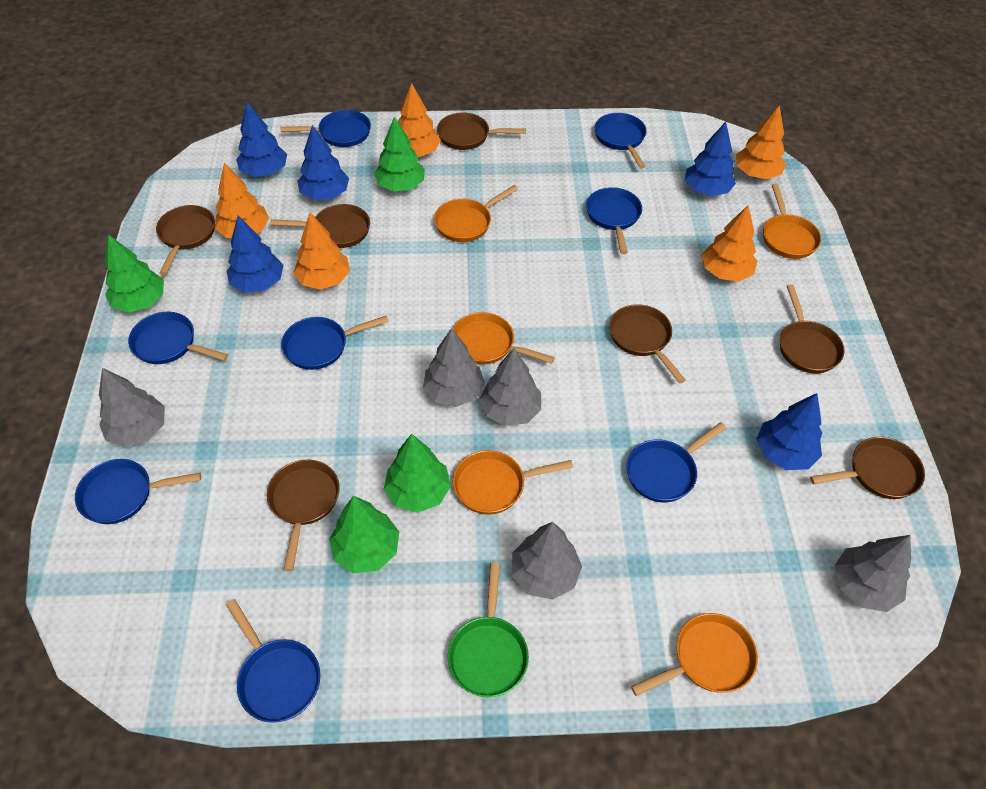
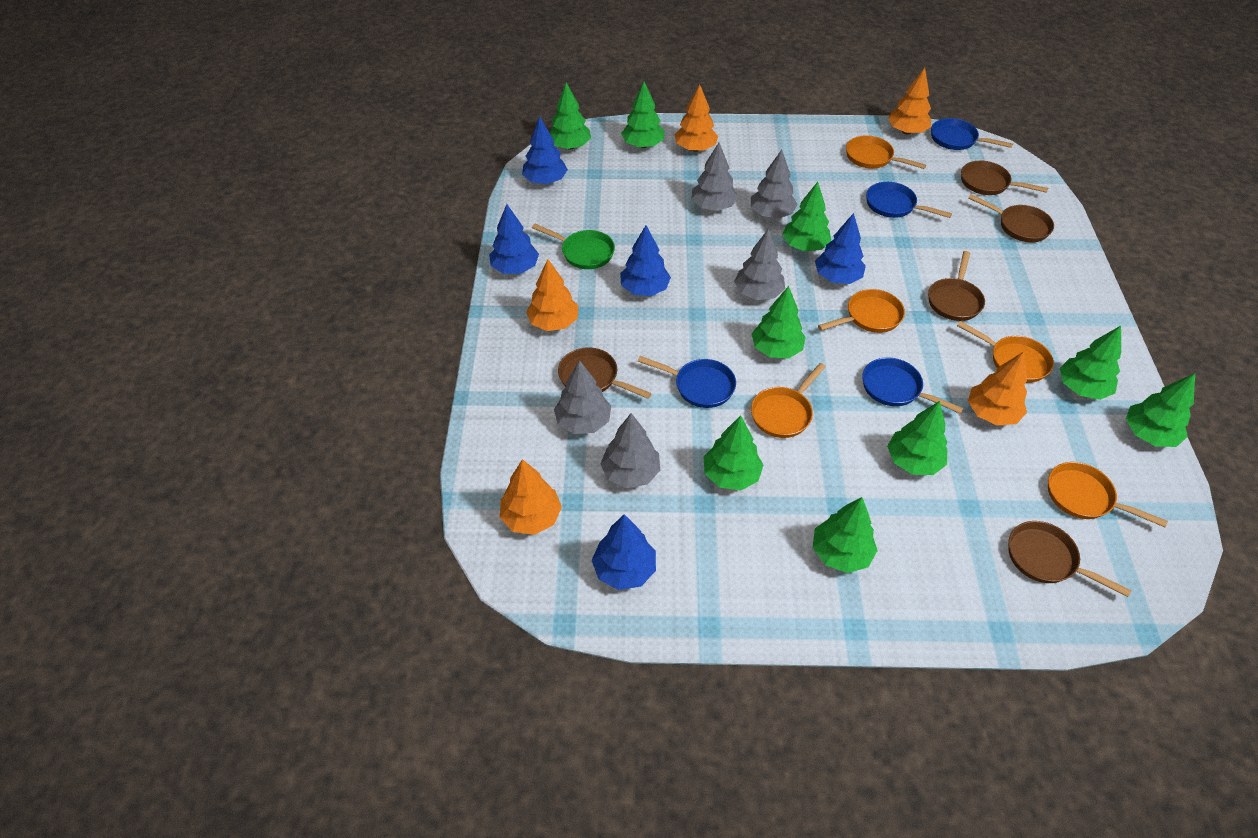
blue pan: [75,459,201,524] [128,312,228,364] [226,599,320,723] [280,110,371,147] [281,316,389,370] [586,187,642,254] [595,113,647,168] [626,422,726,502] = 8 -> [638,356,736,408] [862,358,964,414] [866,182,952,218] [931,118,1013,150] = 4
brown pan: [156,205,215,275] [267,460,340,571] [270,204,370,248] [437,112,526,150] [609,304,686,383] [780,284,845,373] [810,437,925,499] = 7 -> [558,347,652,399] [928,251,985,321] [961,161,1048,195] [968,194,1054,242] [1008,521,1132,597] = 5
green tree: [105,234,164,313] [329,495,399,573] [374,116,425,191] [384,434,451,513] = 4 -> [549,82,591,150] [621,82,664,148] [703,415,763,490] [751,286,806,358] [782,182,831,251] [813,497,878,573] [887,401,948,475] [1059,326,1121,400] [1126,373,1195,447] = 9

